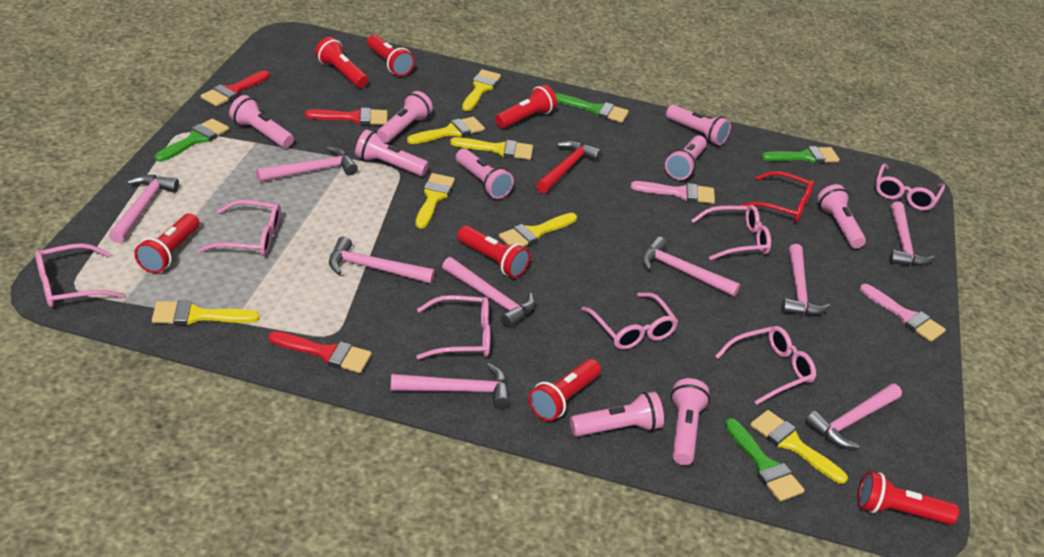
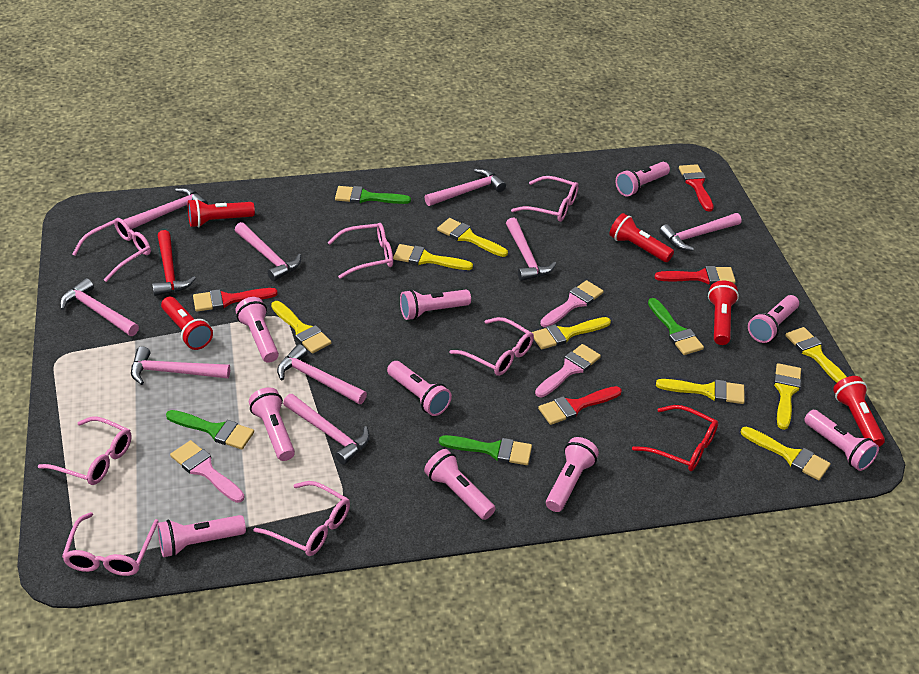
pink brush: [631,181,715,204] [860,284,946,342] = 2 -> [170,440,244,503] [535,344,601,397] [540,280,604,327] = 3
pink flashlight: [229,95,294,148] [355,129,429,176] [377,91,433,143] [456,149,514,199] [570,392,664,437] [665,135,707,180] [666,105,731,146] [671,378,710,465] [817,184,866,249] = 9 -> [157,515,246,557] [235,297,279,363] [249,387,295,461] [387,361,452,416] [400,289,471,320] [424,449,496,520] [546,437,599,512] [616,162,670,197] [748,295,799,343] [804,410,879,471] = 10
red brush: [201,71,270,106] [268,331,372,373] [305,107,388,125] = 3 -> [193,288,278,312] [538,386,622,425] [654,266,736,285] [679,164,714,212] = 4
red flashlight: [134,213,199,273] [315,37,368,88] [367,35,415,76] [457,226,530,278] [495,85,557,128] [528,359,601,421] [858,471,959,525] = 7 -> [161,297,213,350] [188,199,255,227] [609,213,674,262] [708,280,739,345] [833,376,885,447] = 5
yellow brush: [152,300,260,325] [407,117,485,144] [415,173,455,229] [450,137,533,160] [462,69,501,111] [499,213,577,247] [750,410,848,484] = 7 -> [271,301,332,353] [393,244,473,270] [437,218,508,257] [532,317,611,349] [656,379,745,404] [741,427,831,480] [774,363,801,430] [785,327,847,383] = 8

